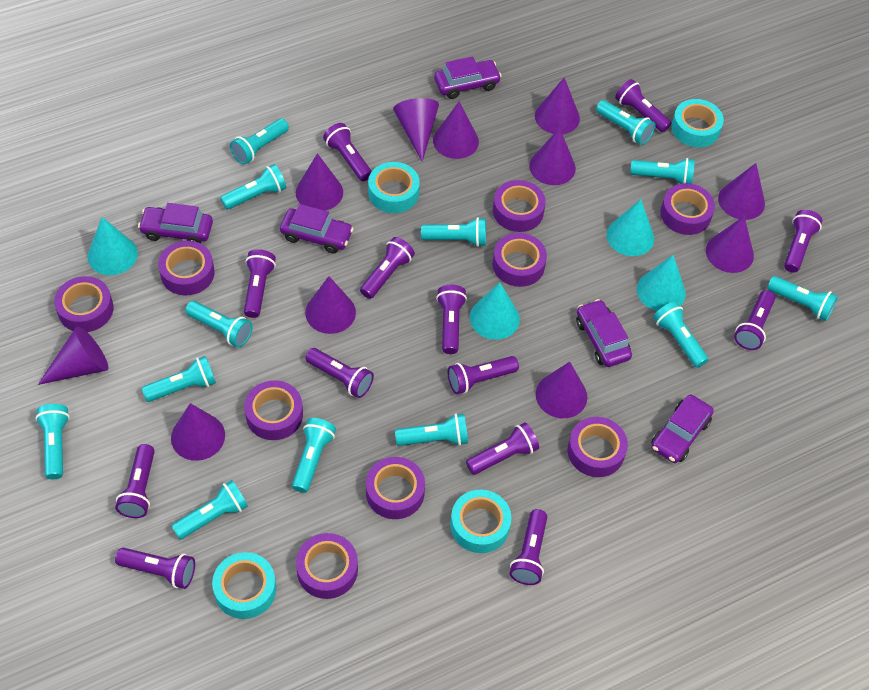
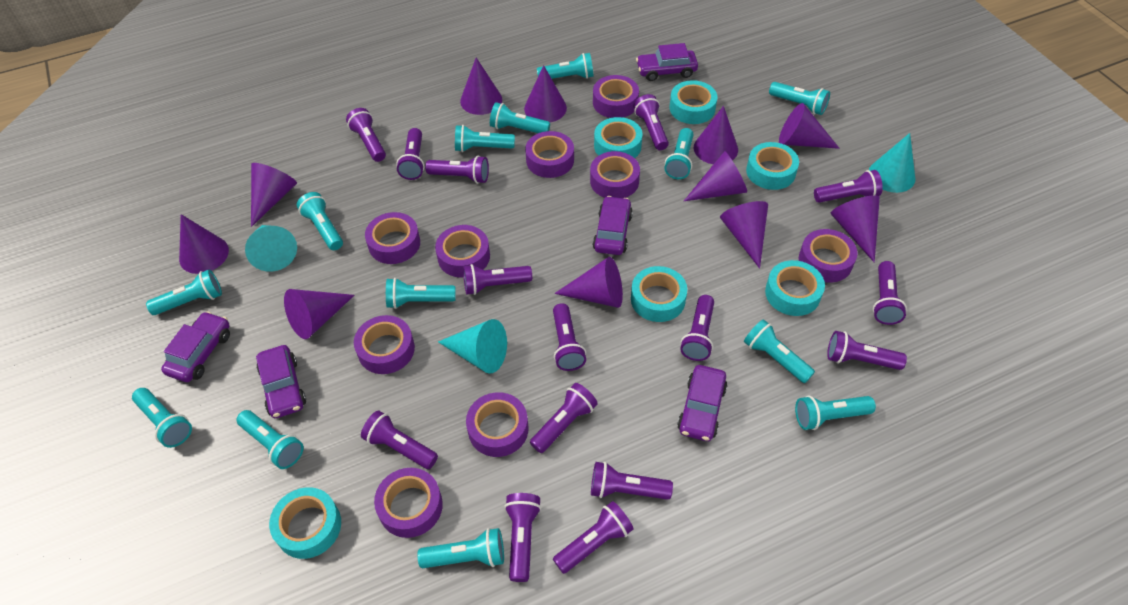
purple flashlight: [115,444,155,518] [115,548,195,589] [244,249,276,318] [305,348,374,398] [323,123,372,181] [360,237,415,299] [436,285,467,354] [448,356,519,394] [466,422,539,475] [510,509,547,585] [615,79,671,132] [734,290,775,350] [784,210,822,273] = 13 -> [346,108,386,162] [361,410,438,469] [396,128,424,180] [425,155,489,184] [463,264,532,295] [504,493,541,582] [530,383,598,453] [553,303,586,371] [553,501,634,574] [591,462,673,500] [633,94,669,150] [680,295,714,361] [814,170,883,203] [827,331,907,370] [873,261,907,325] = 15
turquoise cone: [88,217,138,275] [470,282,520,340] [607,199,654,256] [637,255,686,311] = 4 -> [245,225,297,272] [438,319,507,374] [869,133,916,193] = 3
turquoise tape: [212,552,276,619] [368,162,420,213] [450,490,512,553] [671,99,724,147] = 4 -> [269,487,341,559] [594,117,642,158] [631,266,687,322] [670,80,717,124] [746,142,799,190] [765,260,825,316] = 6

